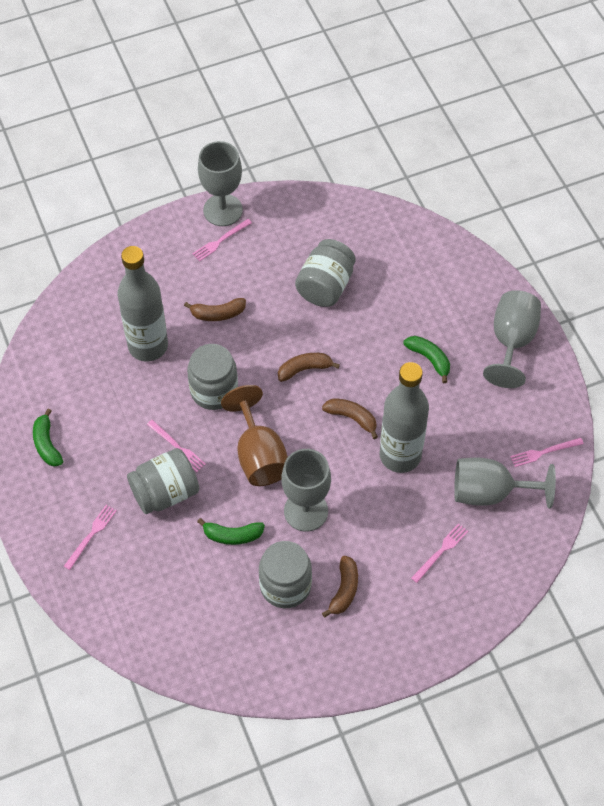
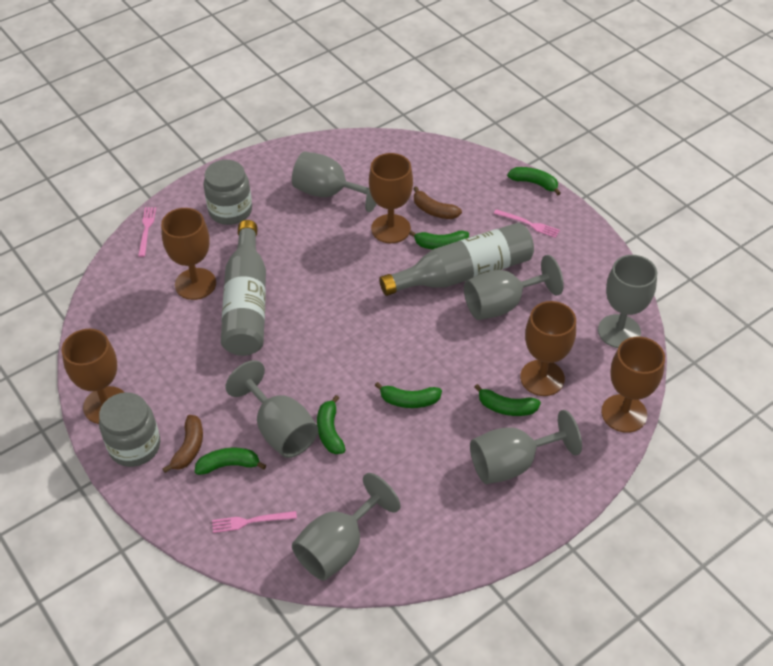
brown banana: [184,298,246,321] [278,353,340,382] [322,399,378,439] [322,556,358,618] = 4 -> [163,415,203,473] [413,186,462,219] = 2
brown goblet: [221,385,288,486] = 1 -> [61,329,125,424] [161,208,216,300] [369,153,413,243] [520,301,576,396] [601,337,665,433] = 5
green banana: [33,409,63,467] [197,518,265,545] [403,336,450,383] = 3 -> [195,448,266,475] [317,395,345,454] [375,382,442,408] [409,231,469,250] [474,384,541,416] [507,167,561,195] = 6
grey goblet: [198,141,243,226] [281,449,331,532] [454,457,556,508] [483,290,541,388] = 4 -> [225,360,318,458] [292,152,376,212] [292,473,400,581] [464,255,564,320] [470,410,582,484] [598,255,657,348] = 6
grey jar: [127,448,199,514] [187,344,238,410] [259,541,312,608] [295,239,356,307] = 4 -> [99,392,160,467] [203,160,252,225] = 2
pink fork: [64,505,117,570] [147,420,206,472] [192,219,252,261] [411,523,468,583] [510,438,584,467] = 5 -> [138,207,156,257] [212,511,297,533] [494,209,560,238] = 3

